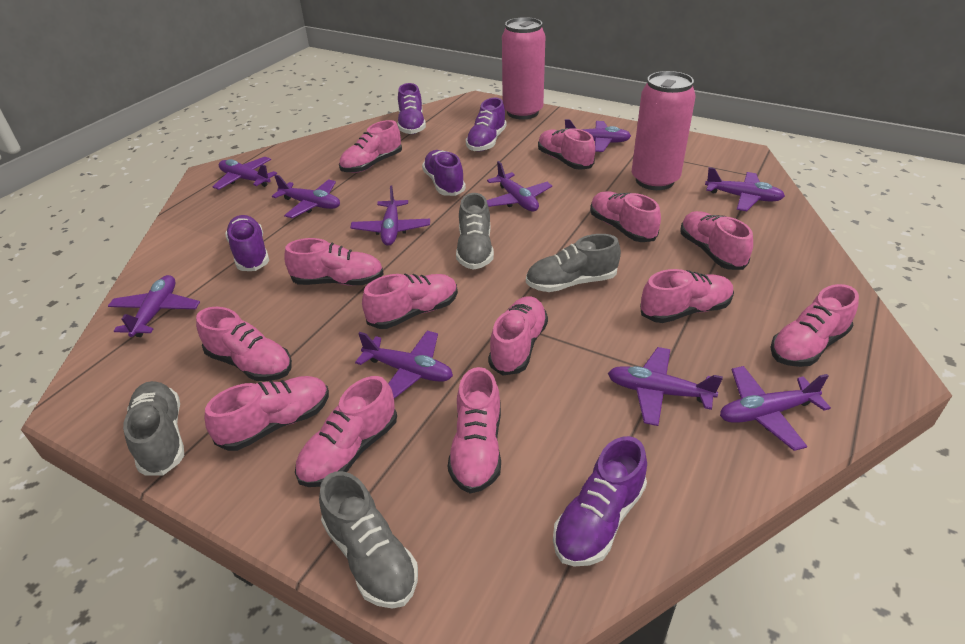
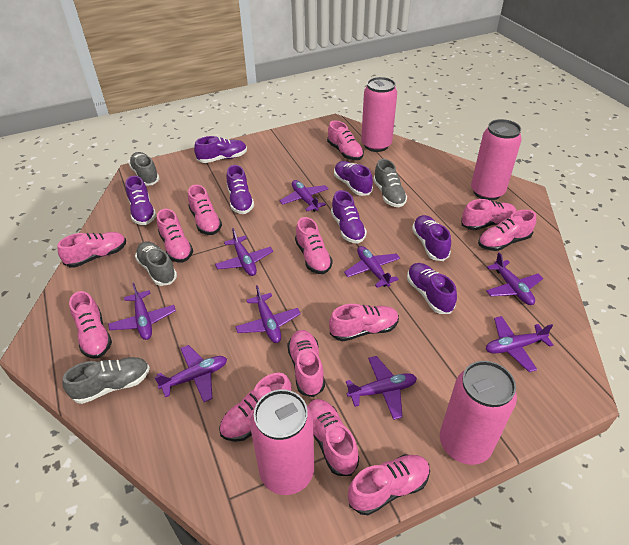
pink can: [502,17,545,119] [631,71,696,190] = 2 -> [250,389,314,495] [361,77,397,152] [440,361,517,465] [471,119,522,200] = 4
purple plane: [108,275,200,337] [213,157,277,190] [272,175,340,218] [350,185,430,246] [355,330,453,399] [487,161,552,211] [565,119,631,152] [608,347,723,426] [705,167,785,211] [720,366,831,451] = 10 -> [108,283,176,340] [154,345,227,402] [215,228,273,276] [235,285,301,343] [280,180,329,212] [344,246,400,288] [346,356,417,420] [486,252,543,305] [486,316,553,372] = 9
purple shoe: [225,215,269,271] [397,83,426,134] [422,150,466,196] [466,98,507,152] [553,436,647,567] = 5 -> [125,176,156,225] [194,136,247,163] [226,165,254,214] [331,190,367,244] [334,161,373,196] [407,263,457,314] [412,215,451,261] = 7

